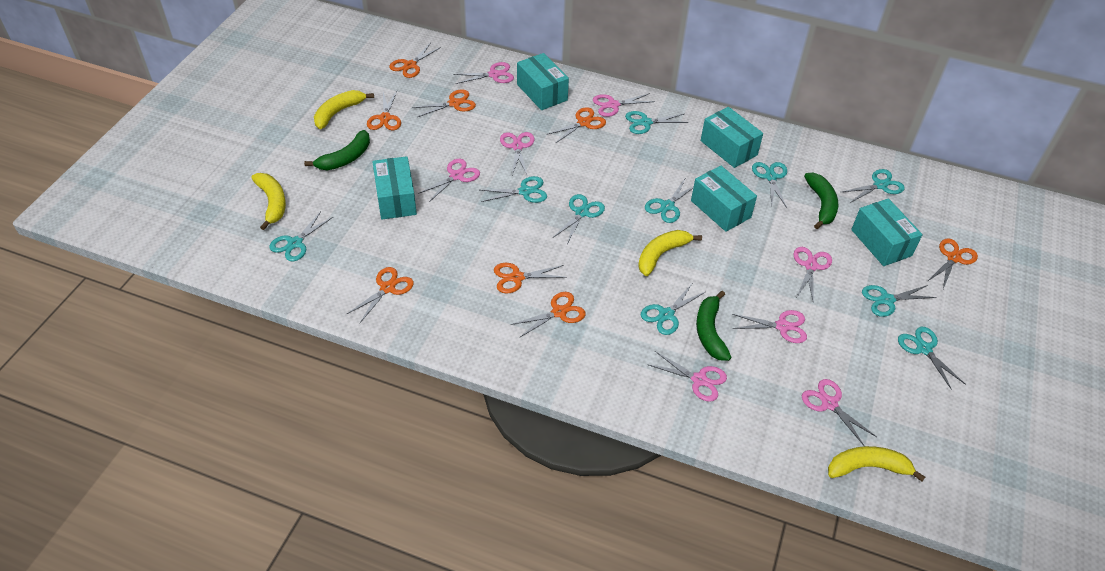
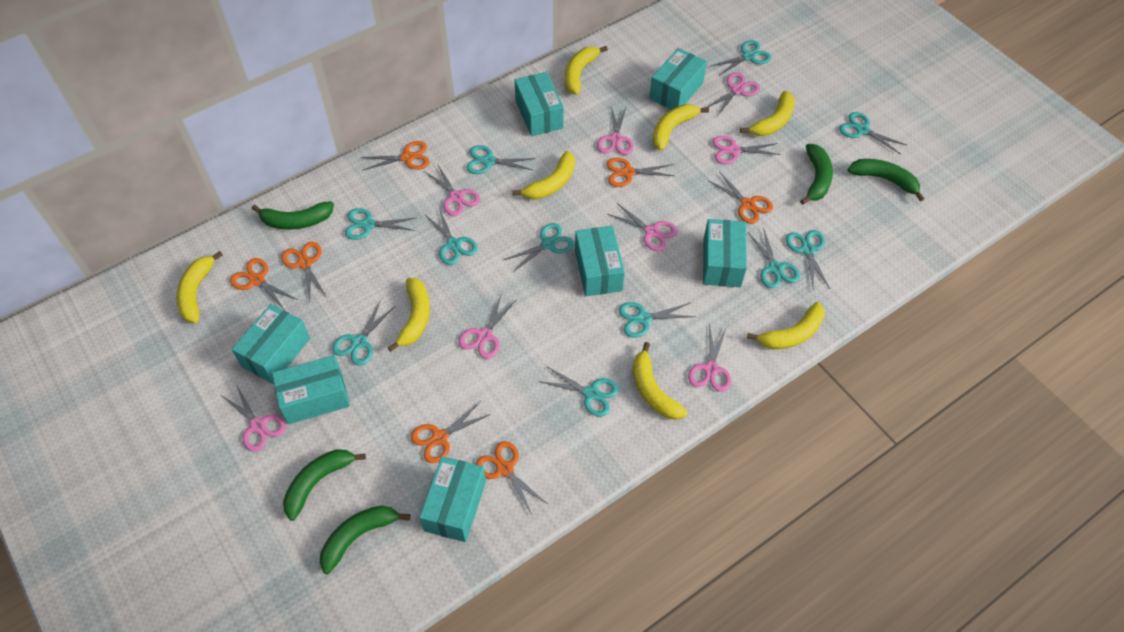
green banana: [304,130,370,170] [696,291,731,361] [804,173,838,229] = 3 -> [252,201,334,230] [283,449,366,521] [320,505,411,574] [800,144,833,205] [848,159,924,201] = 5
orange scissors: [347,267,414,323] [367,91,401,130] [389,43,441,78] [412,89,476,117] [494,263,567,293] [511,292,586,338] [546,107,606,143] [928,238,978,289] = 8 -> [230,258,298,309] [282,242,326,302] [361,141,430,170] [411,402,491,463] [476,441,548,515] [607,158,674,187] [708,173,773,224] = 7
turquoise box: [372,156,417,219] [517,53,569,110] [691,166,757,232] [701,107,763,168] [851,198,923,266] = 5 -> [232,304,310,384] [272,355,350,424] [419,456,486,542] [515,72,564,136] [575,226,625,296] [649,48,707,110] [703,219,747,287] = 7
turquoise scissors: [269,211,333,262] [481,176,547,203] [554,194,605,244] [625,111,689,134] [641,284,705,335] [645,177,694,223] [752,162,787,208] [842,169,905,203] [862,285,937,317] [898,327,966,390] = 10 -> [332,300,395,365] [345,208,416,240] [424,208,478,265] [466,145,535,174] [504,223,574,272] [538,366,619,417] [618,302,696,338] [711,40,771,76] [748,227,800,289] [786,230,830,289] [839,112,906,154] = 11
yellow banana: [251,173,286,230] [314,90,374,129] [638,230,702,276] [828,446,925,481] = 4 -> [176,251,223,323] [388,278,430,352] [512,151,575,200] [565,46,608,95] [633,342,688,420] [652,104,709,151] [740,91,795,136] [747,302,825,349] = 8

